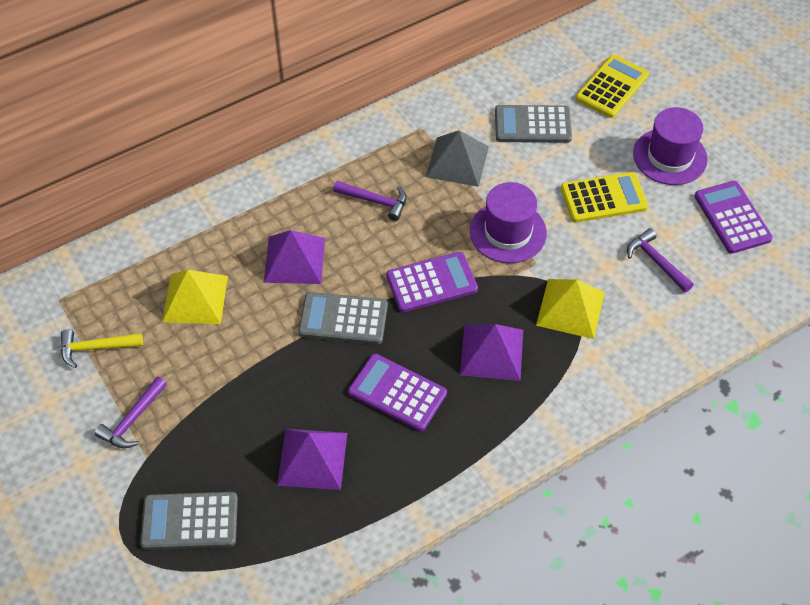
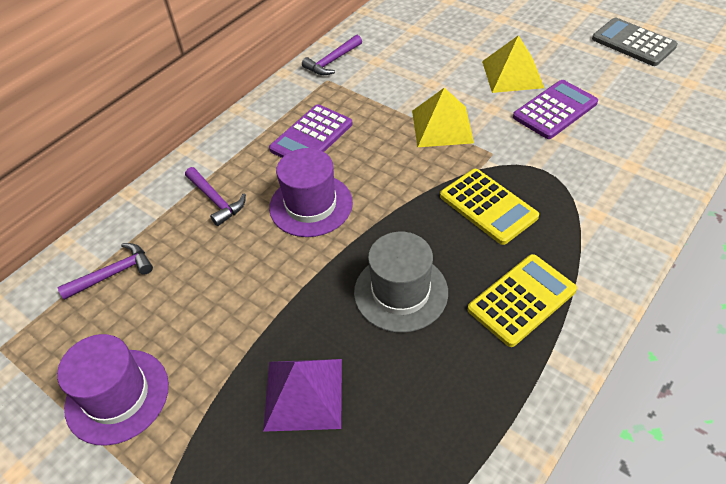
grey calculator: [140,492,238,550] [298,292,388,344] [495,105,572,143] = 3 -> [592,18,678,66] = 1
grey hat: none = 0 -> [354,232,448,333] = 1
grey pyramid: [426,130,489,187] = 1 -> none = 0
purple calculator: [348,354,447,431] [386,252,478,312] [695,181,773,254] = 3 -> [269,104,353,158] [513,80,598,139] = 2
purple pyramid: [264,230,325,284] [277,429,347,490] [460,324,523,381] = 3 -> [263,359,342,432] = 1
yellow hammer: [61,329,143,368] = 1 -> none = 0

